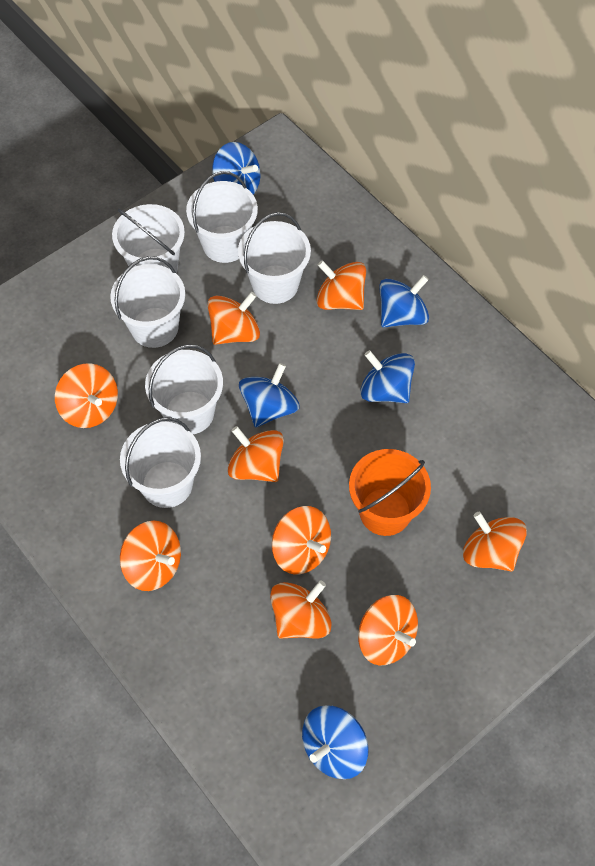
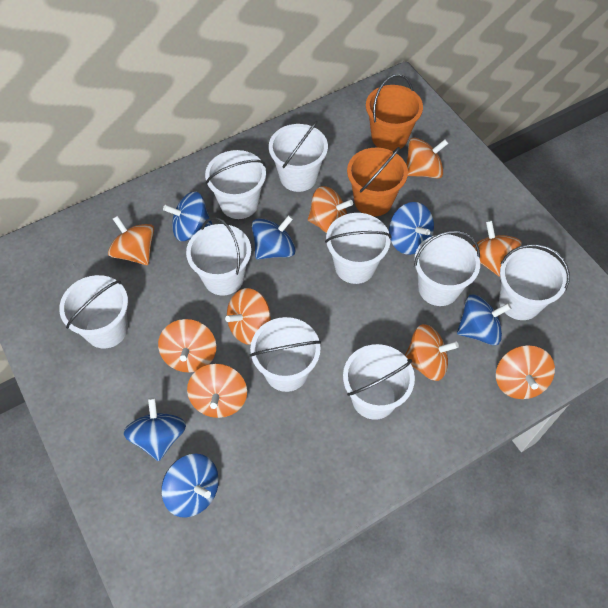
blue spinning top: [212,142,260,195] [239,363,300,427] [302,705,369,779] [360,350,415,403] [379,275,429,327] = 5 -> [124,397,186,461] [161,454,219,518] [163,191,213,241] [252,215,296,260] [389,202,434,255] [457,295,511,345] = 6
orange bucket: [349,449,431,536] = 1 -> [347,147,408,216] [366,74,423,151] = 2
white bucket: [110,256,185,348] [112,204,185,273] [120,417,201,508] [145,344,223,434] [186,171,258,263] [238,212,311,304] = 6 -> [59,275,128,348] [186,217,251,296] [205,150,266,219] [250,317,321,392] [269,121,328,192] [325,213,392,284] [343,344,415,420] [414,231,480,306] [499,244,570,320] = 9

